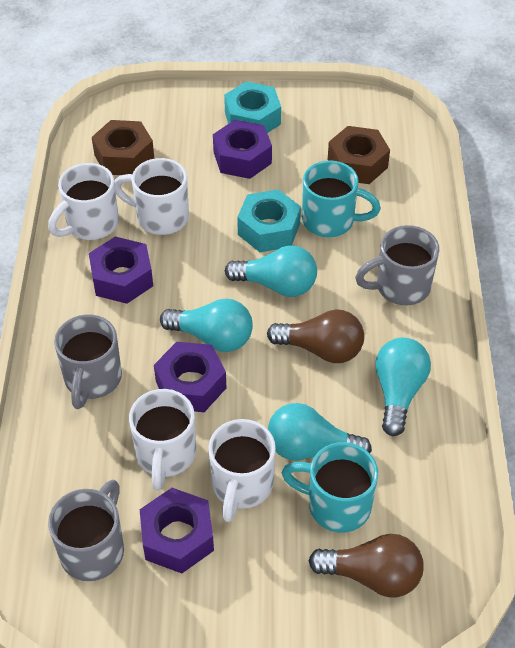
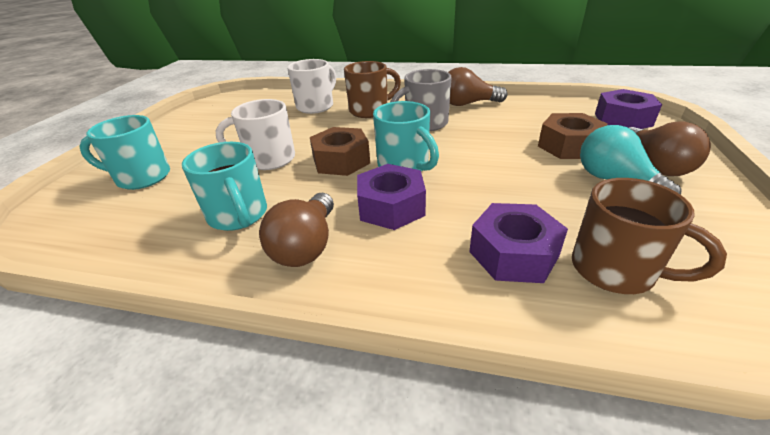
brown light bulb: [267,309,364,363] [309,534,424,597] = 2 -> [259,193,334,267] [448,67,507,106] [629,121,711,176] = 3
brown mug: none = 0 -> [344,61,401,118] [572,178,727,294] = 2
grey mug: [48,480,124,581] [54,314,122,409] [355,225,439,305] = 3 -> [390,69,452,131] = 1
purple nut: [89,237,153,304] [140,488,214,573] [154,342,226,412] [213,120,272,179] = 4 -> [357,164,426,230] [469,203,568,283] [595,89,662,129] = 3
turquoise light bulb: [160,298,253,352] [225,245,317,297] [268,403,372,461] [375,338,431,436] = 4 -> [580,125,682,195] = 1
turquoise mug: [281,442,378,533] [302,160,381,237] = 2 -> [79,115,170,190] [182,142,267,231] [373,101,439,171] = 3
turquoise nut: [224,81,281,133] [237,189,301,252] = 2 -> none = 0
white mug: [48,163,119,240] [114,158,189,235] [129,389,196,491] [208,419,276,522] = 4 -> [216,99,295,170] [287,59,336,114] = 2

